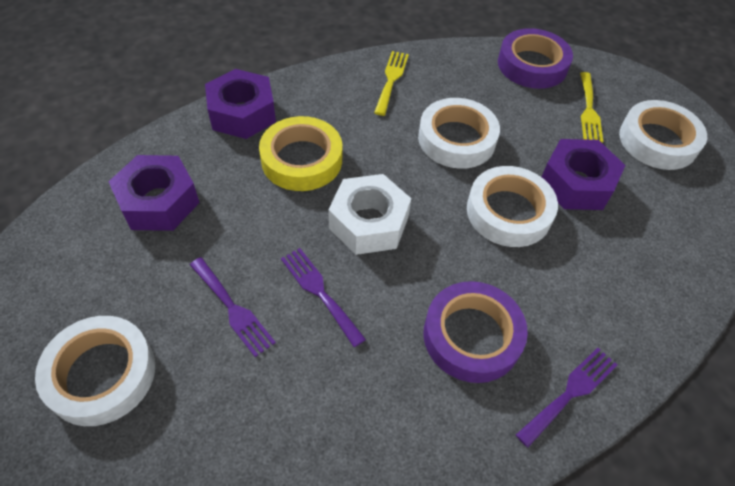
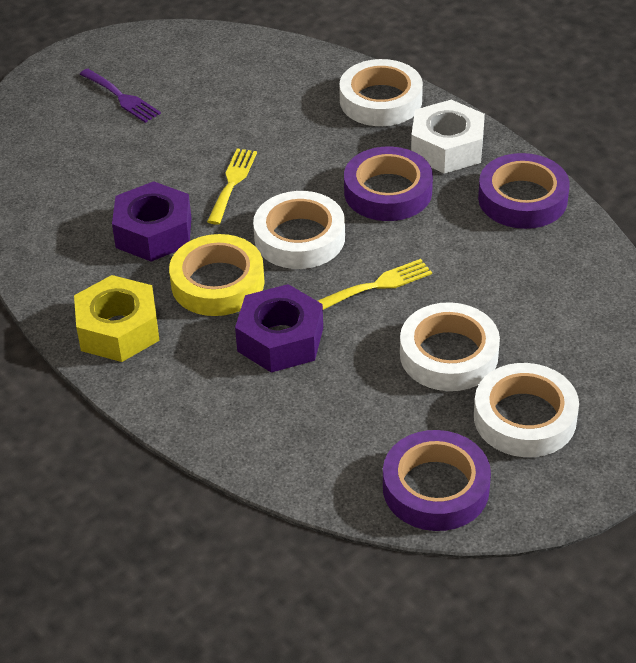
purple fork: [190,257,276,357] [281,248,366,347] [516,347,617,447] = 3 -> [80,69,161,123] = 1
purple nut: [108,155,200,231] [205,69,276,139] [542,139,625,210] = 3 -> [112,181,191,262] [235,284,323,373] = 2
purple tape: [423,281,528,383] [498,28,573,89] = 2 -> [344,147,433,221] [383,430,491,531] [478,153,570,229] = 3
yellow nut: none = 0 -> [74,275,159,362] = 1

